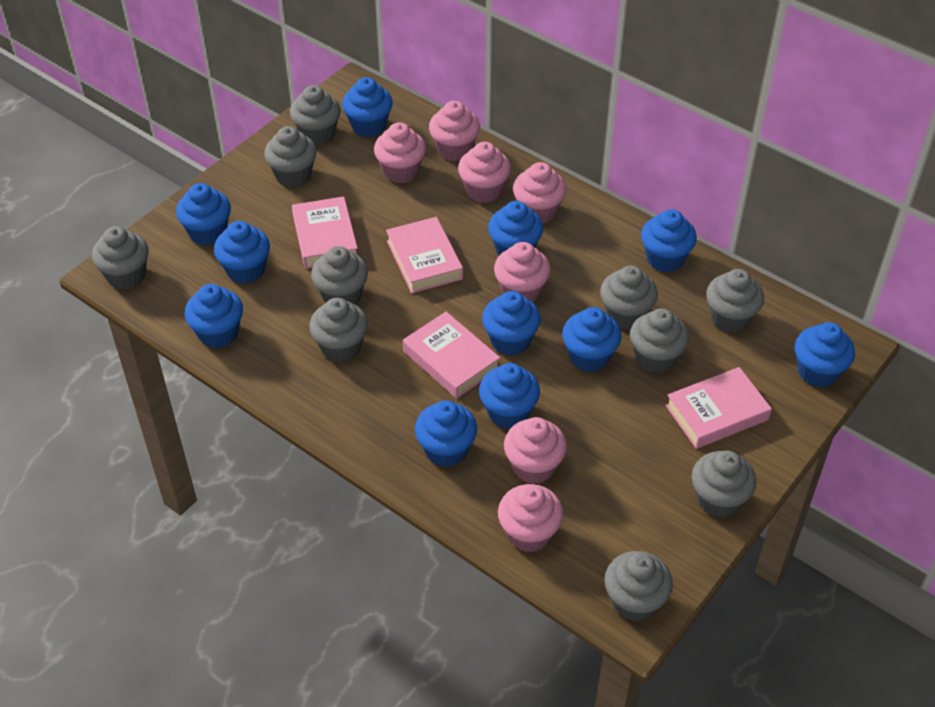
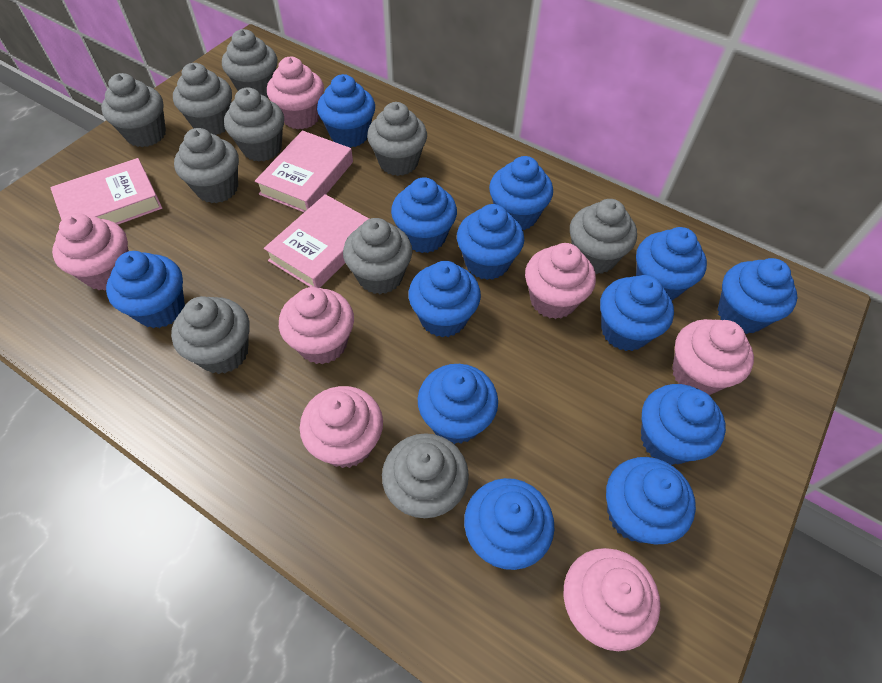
blue cupcake: [176,183,231,245] [184,284,243,348] [214,221,270,284] [342,77,393,137] [415,400,477,467] [479,363,540,429] [482,291,541,356] [488,201,543,256] [562,307,622,372] [641,209,697,272] [795,322,855,387] = 11 -> [106,251,185,328] [317,74,375,148] [391,177,457,253] [408,261,481,338] [418,364,498,444] [457,204,524,280] [464,478,554,570] [489,156,553,230] [600,275,674,351] [606,457,696,544] [636,227,707,301] [641,384,726,465] [718,258,798,334] = 13
pink book: [292,196,358,269] [386,217,463,293] [403,312,500,399] [666,367,772,449] = 4 -> [50,158,162,225] [255,130,353,212] [264,194,369,288] = 3

